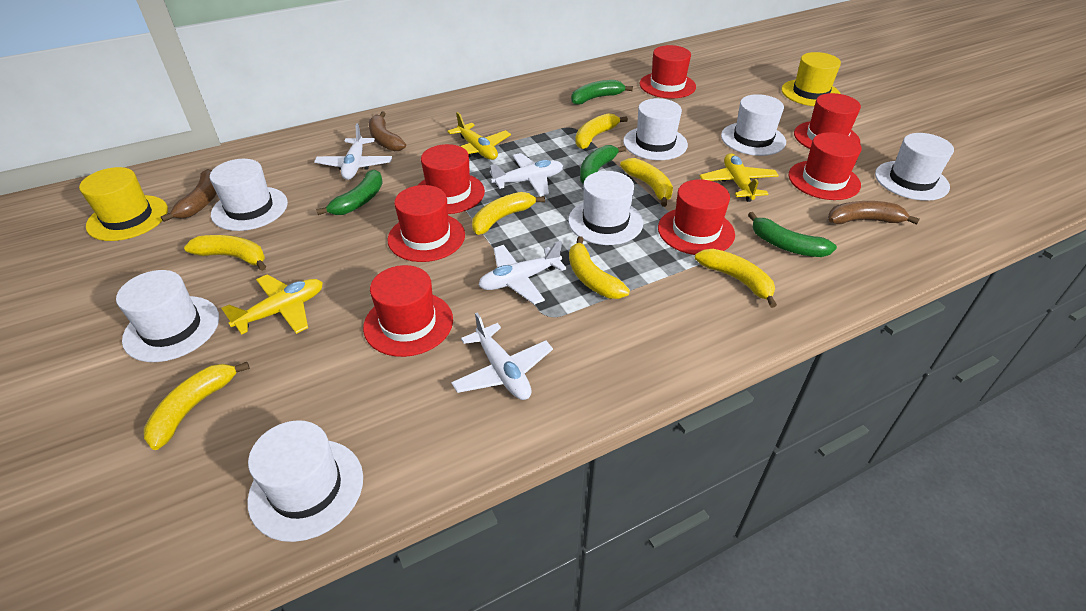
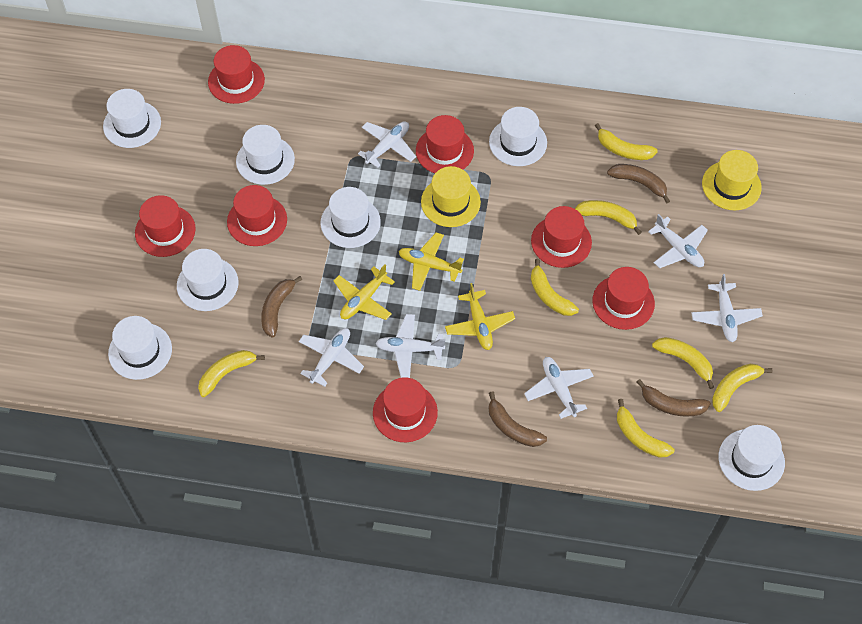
brown banana: [161,169,217,222] [369,111,406,151] [828,201,920,225] = 3 -> [261,276,302,337] [489,391,547,447] [607,164,670,203] [637,379,711,417] = 4
green banana: [316,169,383,215] [571,80,633,105] [580,145,626,184] [748,212,837,257] = 4 -> none = 0
white plane: [314,123,392,180] [451,313,553,400] [478,241,567,305] [489,153,563,196] = 4 -> [299,328,364,387] [358,121,416,168] [375,314,445,378] [524,357,594,419] [648,214,708,268] [691,274,763,342] = 6

